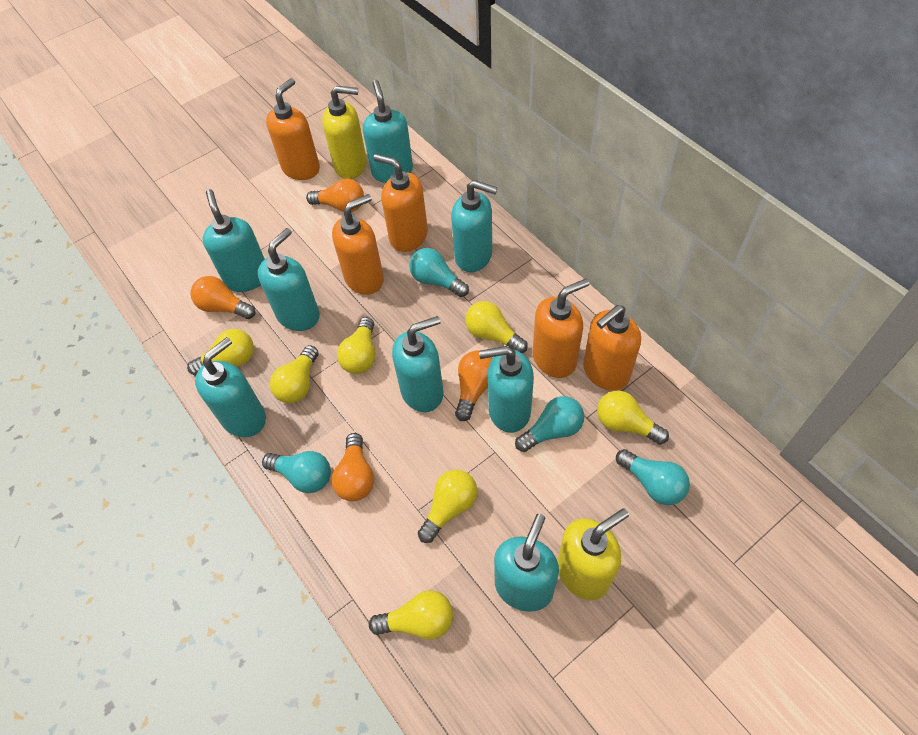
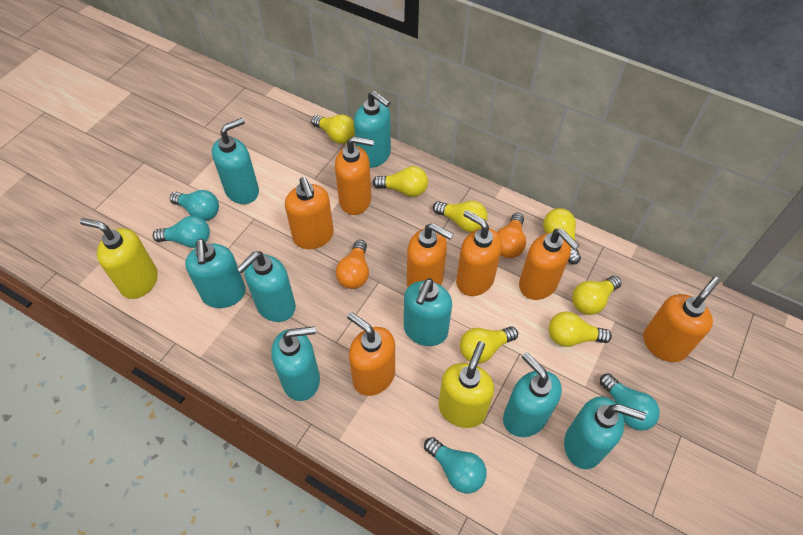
orange light bulb: [190,276,256,319] [306,179,364,212] [332,433,374,501] [455,351,493,421] = 4 -> [336,240,369,289] [497,213,526,258] = 2
orange soap dispenser: [266,78,320,180] [332,194,384,295] [373,154,428,252] [532,279,589,378] [583,305,641,391] = 5 -> [285,177,334,249] [335,136,374,215] [347,312,395,396] [407,223,453,287] [456,210,502,296] [519,229,579,300] [643,277,720,362] = 7

